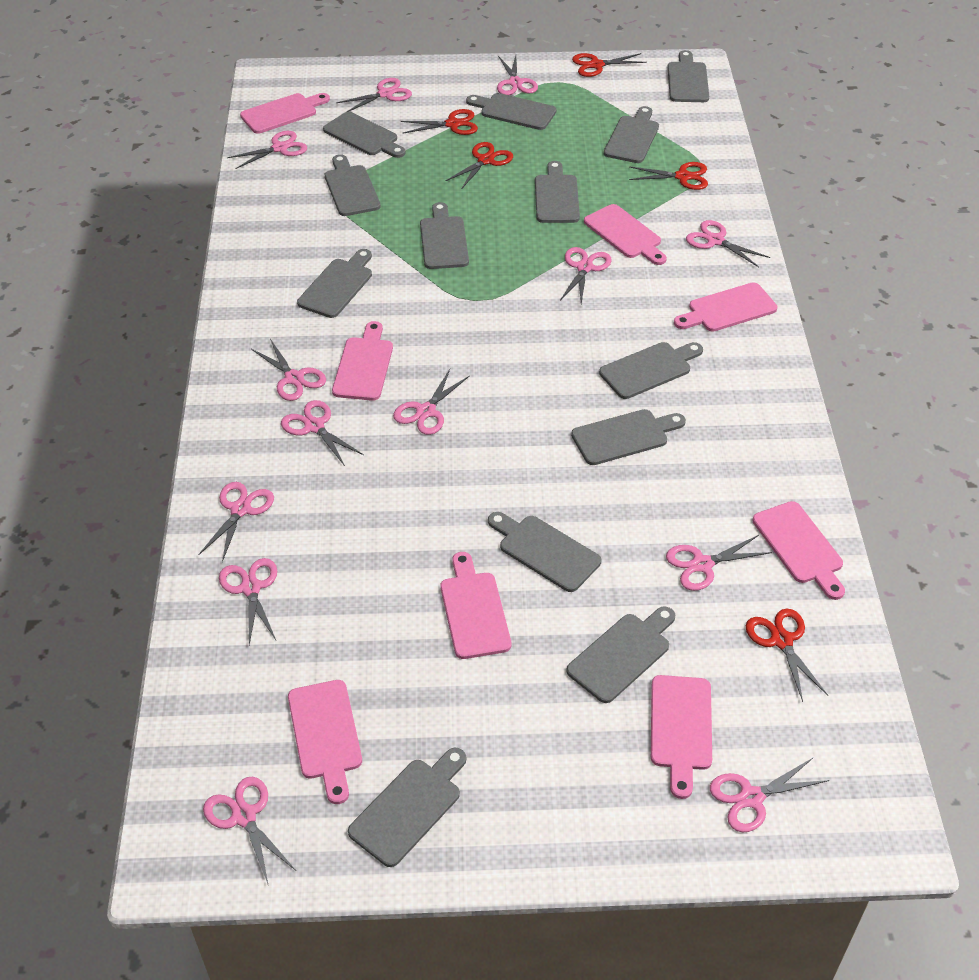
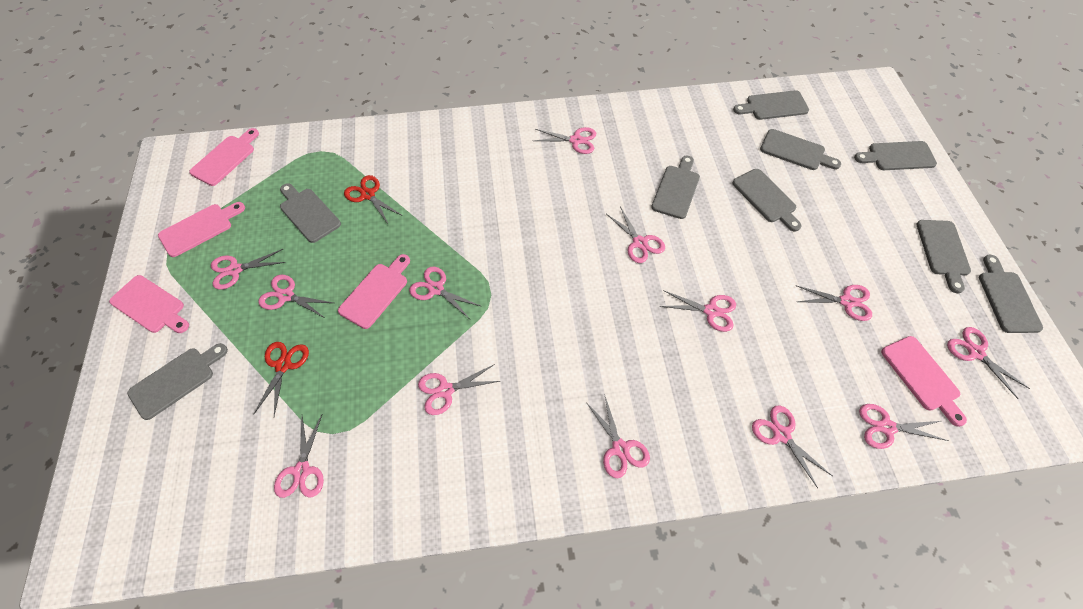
grey cutting board: [297,249,372,318] [323,112,405,158] [325,154,381,216] [348,748,466,867] [420,202,469,269] [466,93,557,130] [488,512,602,592] [535,161,580,223] [566,606,675,703] [571,409,686,465] [599,342,703,399] [604,106,659,163] [667,50,709,102] = 13 -> [127,343,228,420] [280,183,341,243] [651,155,700,219] [732,169,802,232] [733,90,809,120] [760,129,841,170] [854,141,937,170] [916,220,971,293] [979,255,1043,333] = 9
pink cutting board: [240,93,330,134] [288,680,362,804] [332,321,393,401] [440,552,511,659] [584,204,667,265] [651,675,712,799] [674,282,777,331] [752,501,845,600] = 8 -> [109,275,189,333] [158,202,245,257] [189,128,259,186] [338,254,410,329] [881,336,967,427] = 5
red scissors: [400,109,478,135] [446,142,513,189] [572,53,647,77] [629,162,708,190] [746,609,828,702] = 5 -> [253,342,309,416] [344,175,401,223] = 2

